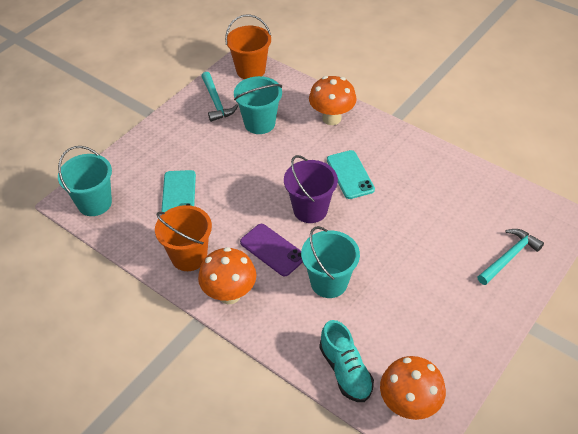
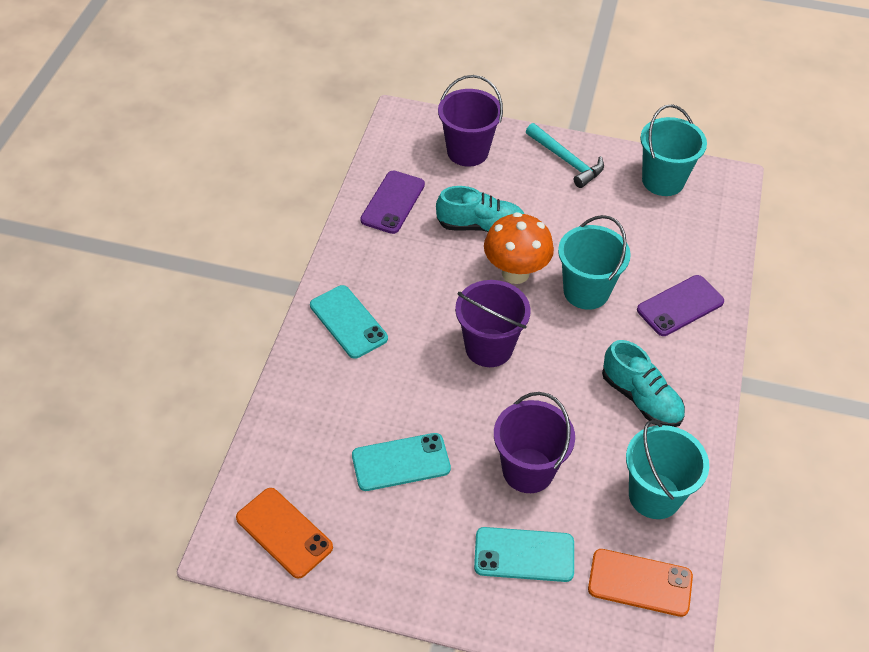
orange bucket: [155,205,212,271] [225,14,271,79] = 2 -> none = 0
orange mushroom: [198,247,256,304] [309,76,357,125] [380,356,446,420] = 3 -> [484,212,554,284] = 1
orange phone: none = 0 -> [236,488,333,579] [588,549,693,617] = 2
purple bucket: [284,155,338,223] = 1 -> [438,75,503,167] [455,280,531,367] [494,392,575,493] = 3
purple phone: [240,224,303,276] = 1 -> [360,170,425,234] [637,275,724,336] = 2
turquoise hammer: [201,72,238,122] [478,229,544,285] = 2 -> [526,123,604,188] = 1
turquoise phone: [161,170,196,215] [327,150,375,199] = 2 -> [310,285,388,359] [352,433,451,491] [474,527,574,582] = 3
turquoise shoe: [319,320,374,402] = 1 -> [436,186,524,232] [602,340,685,427] = 2

